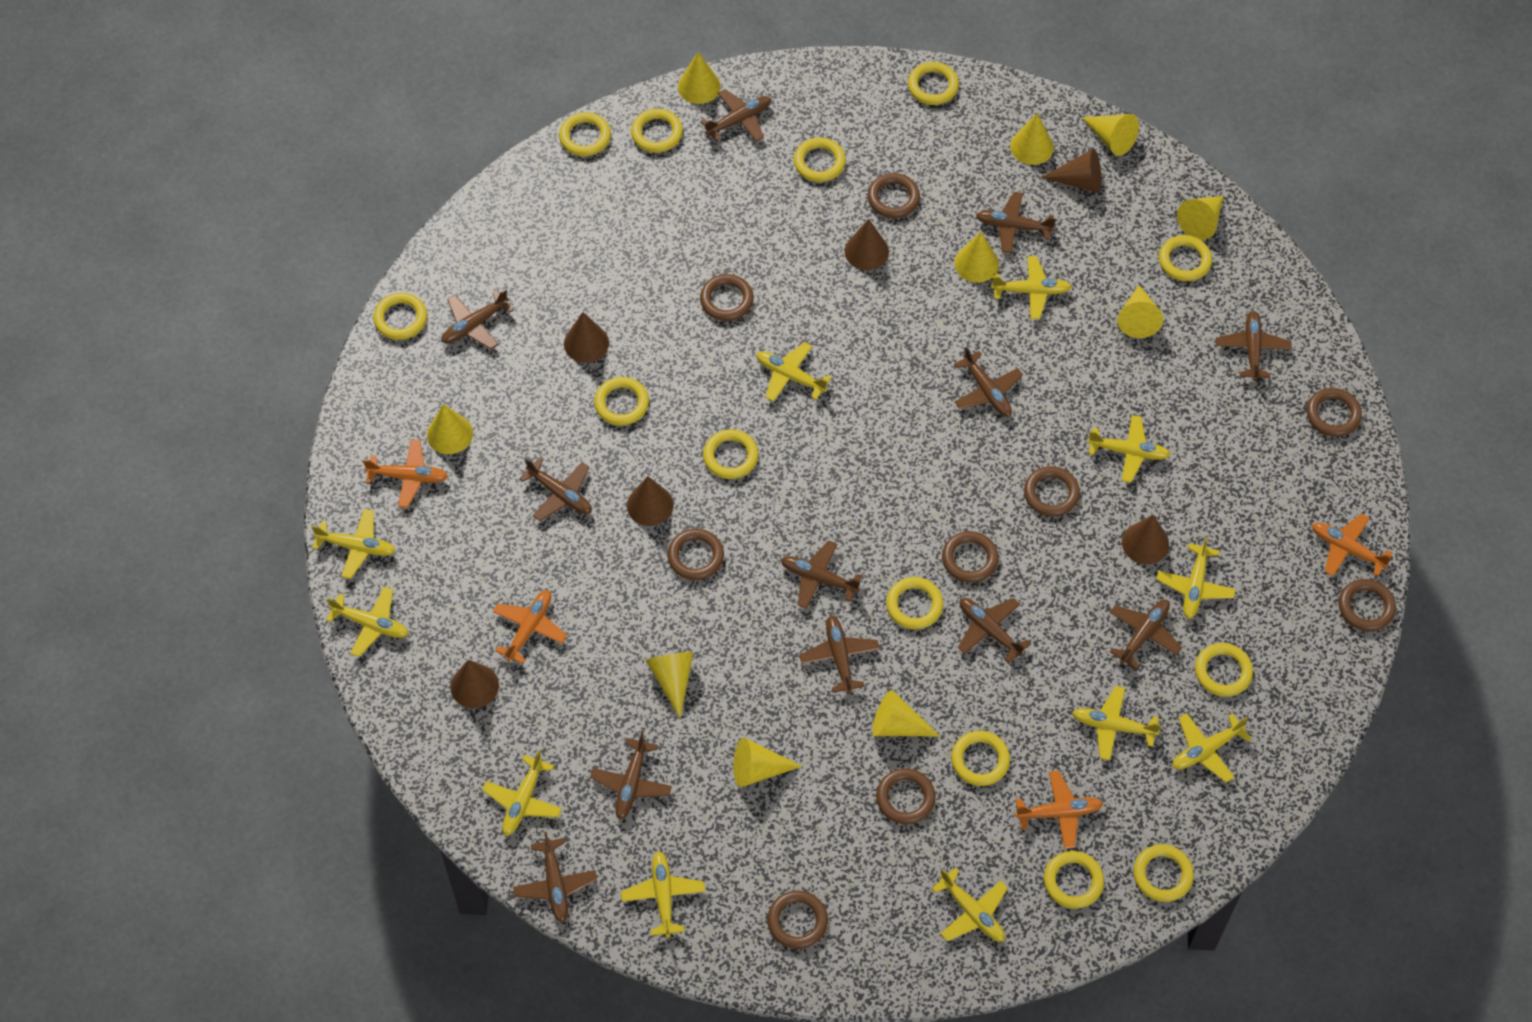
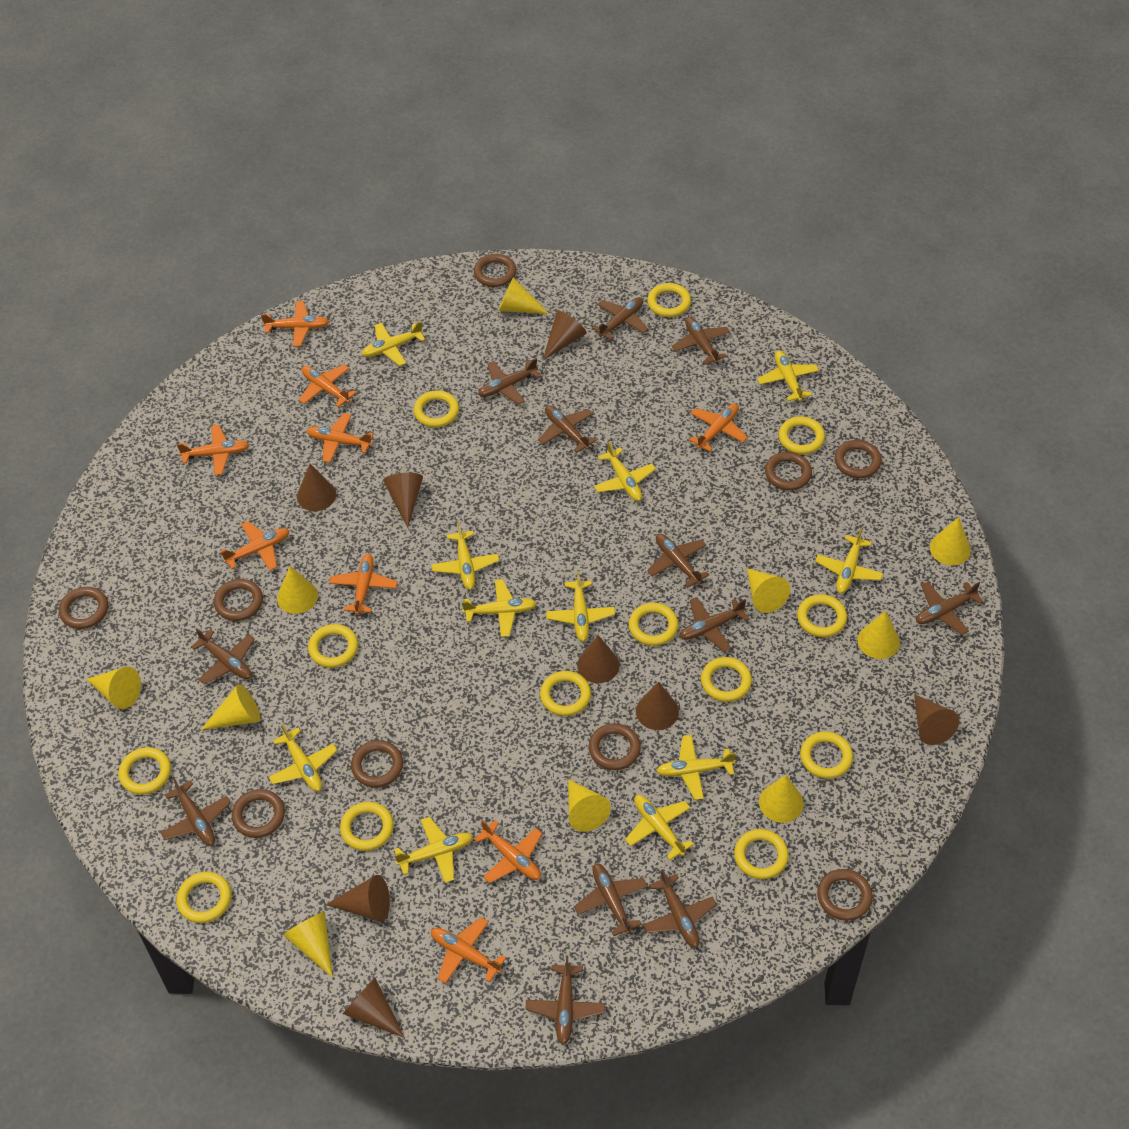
brown cone: [450,660,499,709] [564,312,609,363] [627,476,674,526] [845,219,889,270] [1040,149,1101,193] [1122,514,1169,564] = 6 -> [297,464,336,511] [326,875,390,922] [342,978,405,1038] [383,473,423,528] [543,310,587,360] [577,635,620,683] [636,682,679,730] [914,694,959,745] = 8
orange plane: [363,439,448,508] [493,590,567,664] [1015,771,1103,849] [1312,513,1392,576] = 4 -> [177,425,249,476] [220,521,289,571] [261,301,329,347] [299,365,356,407] [306,413,374,463] [329,554,398,615] [431,917,507,984] [474,820,542,883] [689,403,748,452] = 9

